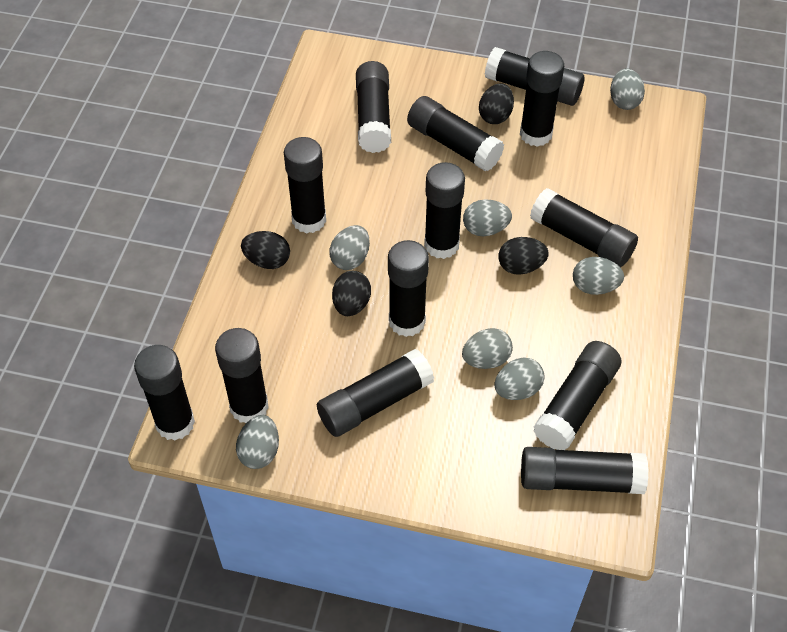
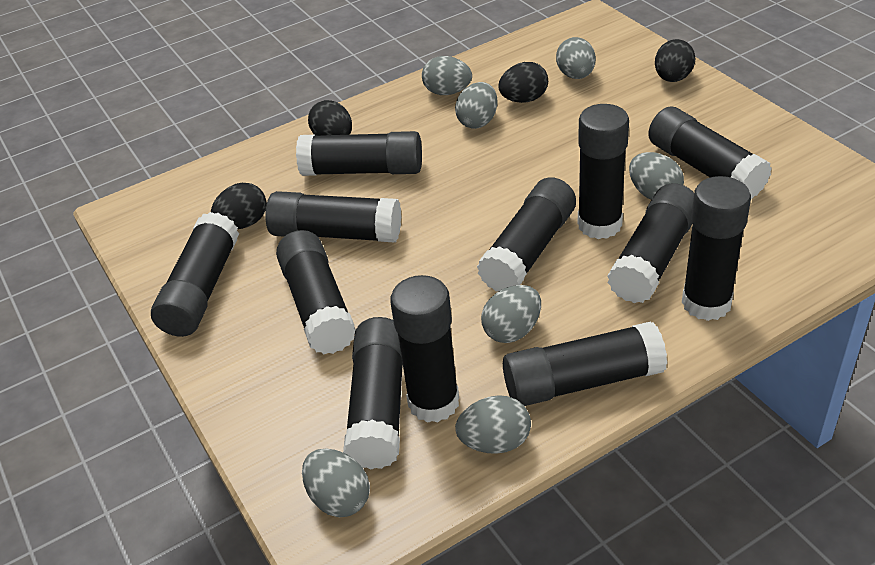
black glue stick: [134,345,195,441] [215,328,269,423] [284,137,326,234] [317,349,434,437] [356,61,391,153] [388,240,429,337] [407,96,504,171] [424,162,465,259] [485,47,584,106] [520,51,564,147] [521,447,649,494] [530,188,638,267] [533,341,621,450] = 13 -> [151,212,239,337] [265,191,401,242] [276,230,356,354] [296,131,422,176] [343,317,403,469] [390,275,459,423] [477,177,576,292] [503,322,667,406] [578,104,629,239] [607,183,694,303] [648,107,772,199] [682,176,751,321] = 12

